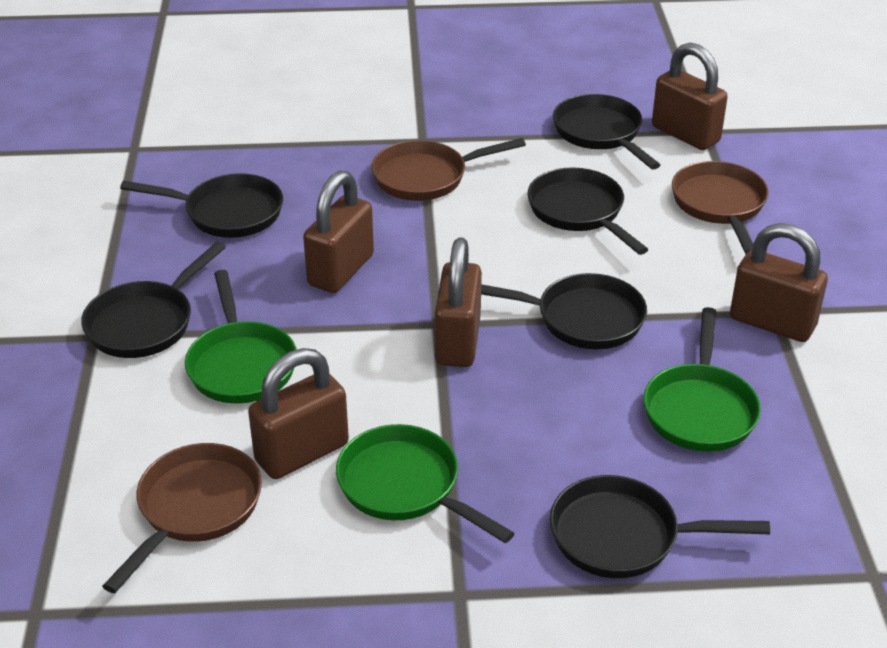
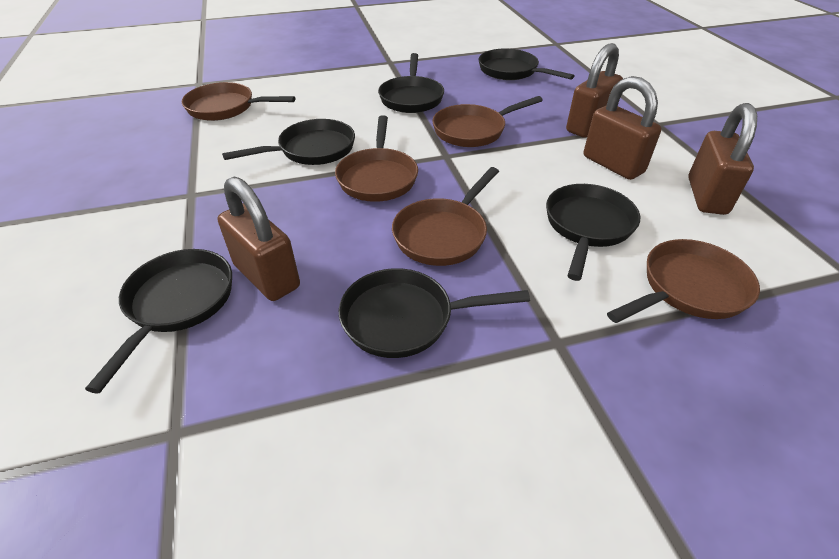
brown padlock: [248,348,349,479] [303,171,374,293] [435,238,482,367] [652,43,728,150] [730,223,828,342] = 5 -> [218,177,300,301] [566,43,623,138] [584,76,661,180] [688,103,757,215] = 4
brown pan: [102,443,262,593] [371,138,526,201] [672,161,769,254] = 3 -> [182,82,295,121] [335,115,418,202] [392,167,499,266] [432,96,543,147] [607,239,760,323] = 5
green pan: [185,270,297,404] [336,424,515,543] [644,307,761,452] = 3 -> none = 0

